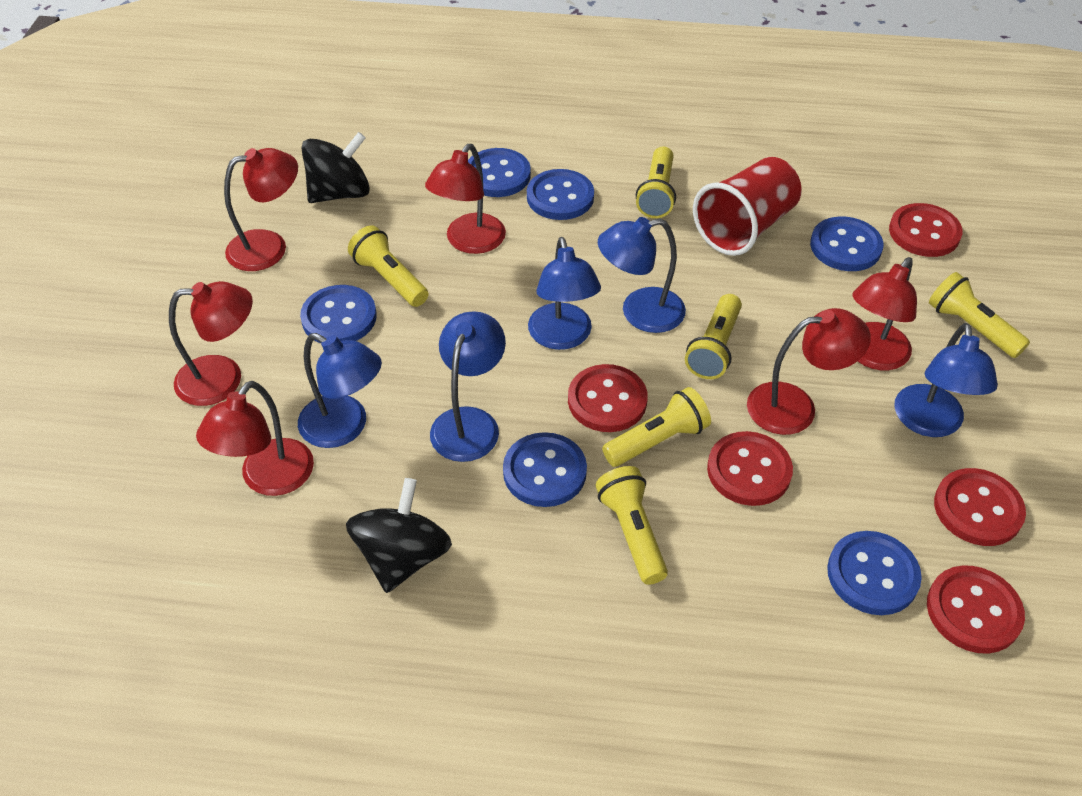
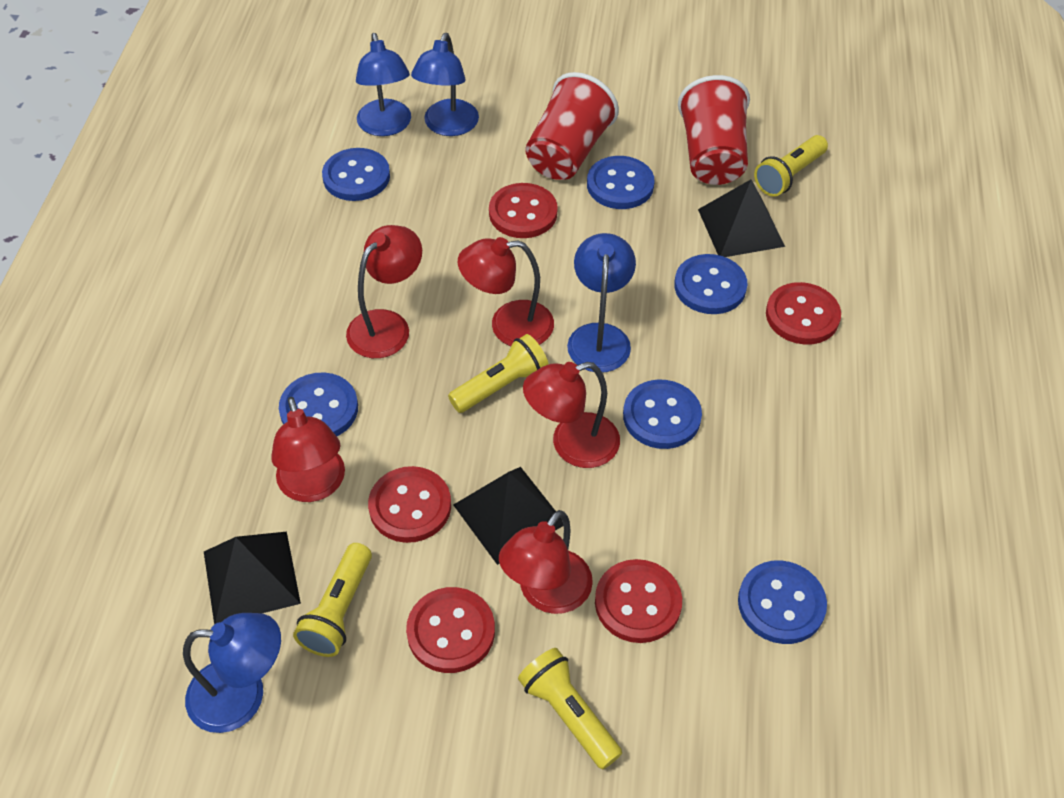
black pyramid: none = 0 -> [204,532,301,625] [454,467,563,565] [698,180,785,257] = 3
black spinning top: [302,132,370,203] [346,478,452,593] = 2 -> none = 0
blue lamp: [298,333,382,448] [430,311,506,462] [528,237,601,350] [598,217,686,333] [894,323,998,437] = 5 -> [183,613,281,733] [356,33,411,136] [411,33,479,136] [567,233,636,372] = 4
red cup: [693,157,802,256] = 1 -> [525,72,619,180] [678,75,750,185] = 2
red lamp: [169,281,253,406] [196,381,314,496] [224,148,298,271] [425,144,506,254] [747,308,871,435] [852,257,917,370] = 6 -> [271,397,345,502] [346,225,422,358] [458,237,554,346] [499,510,593,614] [523,362,620,468] = 5
yellow flashlight: [348,226,429,307] [596,466,668,585] [602,387,711,467] [636,146,676,218] [685,294,742,379] [929,272,1030,358] = 6 -> [293,543,372,657] [448,334,549,413] [518,648,622,770] [754,135,828,197] = 4

